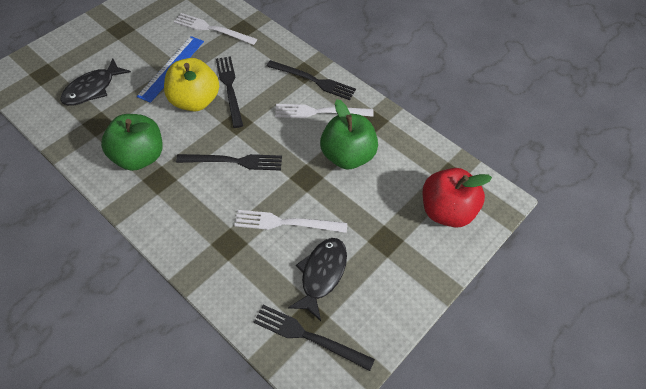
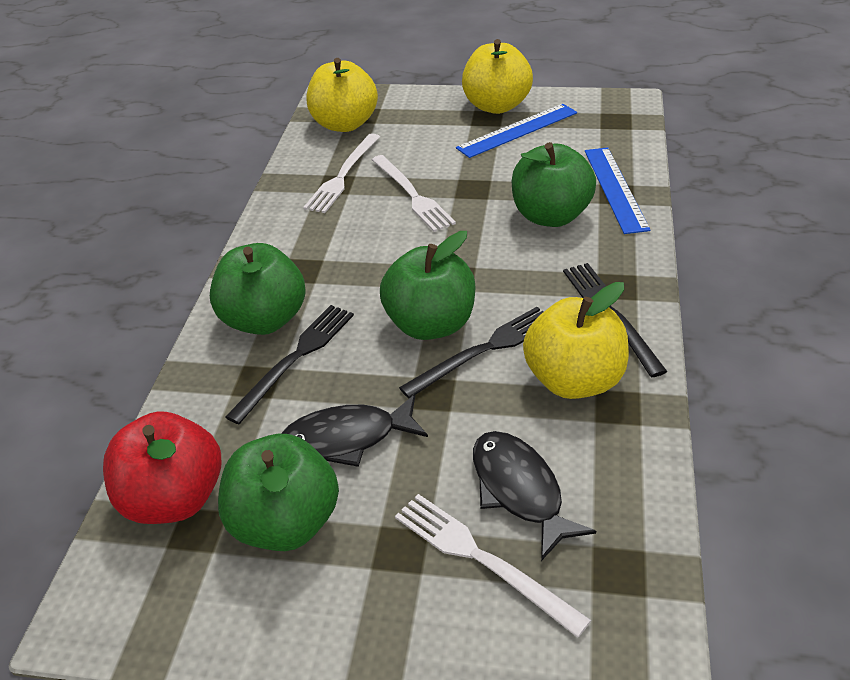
black fork: [176,154,282,171] [216,56,243,128] [254,305,375,371] [267,60,356,100] = 4 -> [225,305,354,424] [399,307,543,398] [563,263,667,377] = 3
blue ruler: [137,36,204,103] = 1 -> [456,104,577,158] [585,147,650,234] = 2
green apple: [101,114,162,171] [320,99,378,170] = 2 -> [210,243,306,335] [218,434,339,551] [380,231,475,340] [512,142,596,227] = 4
yellow apple: [164,58,219,111] = 1 -> [306,58,378,132] [462,39,533,114] [523,282,629,399] = 3

